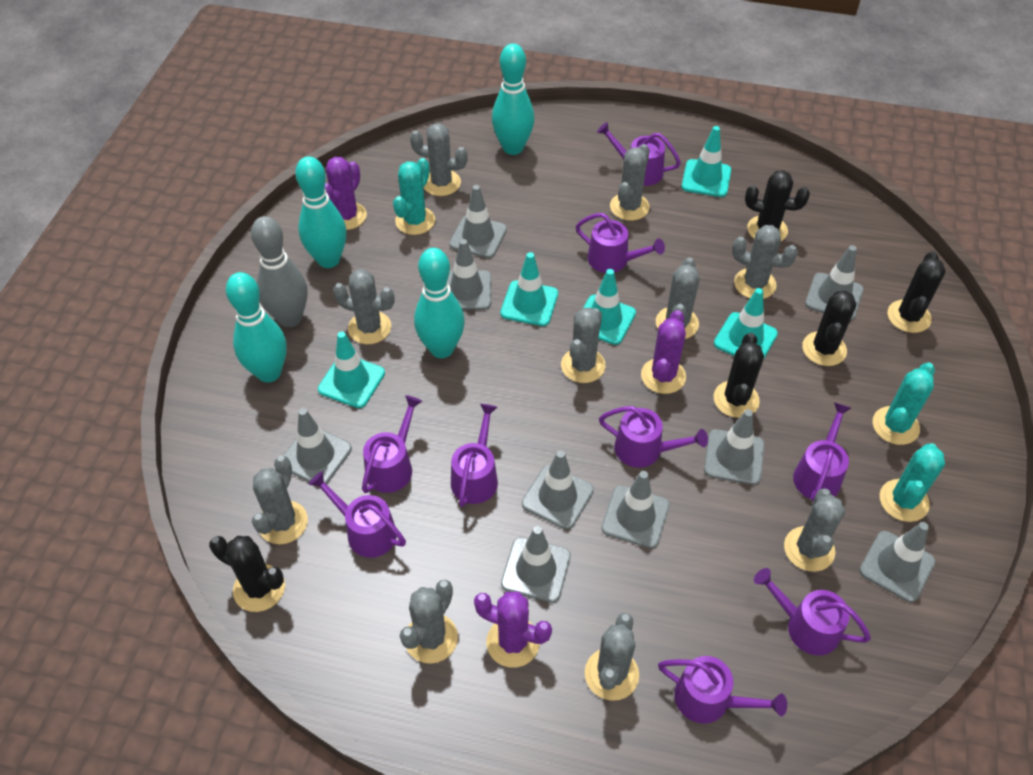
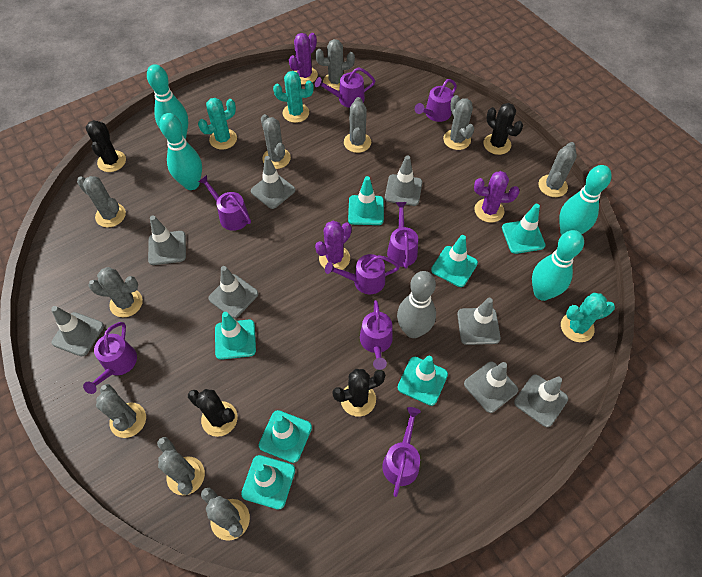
black cactus: [209,536,285,612] [714,333,764,418] [745,170,810,241] [802,291,856,366] [888,251,945,333] = 5 -> [86,120,126,172] [188,389,238,437] [332,369,385,417] [483,103,523,155] = 4
grey traffic cone: [283,408,352,484] [447,239,491,310] [449,185,507,258] [501,526,571,603] [522,450,594,529] [601,471,669,548] [704,409,764,485] [805,245,864,321] [860,522,935,602] = 9 -> [51,306,104,356] [148,216,186,265] [208,266,258,318] [251,156,295,209] [385,155,422,206] [457,298,501,345] [464,362,518,413] [514,374,568,427] = 8
purple watering can: [309,471,406,558] [362,395,422,493] [451,404,498,507] [576,213,665,273] [597,122,681,186] [599,406,708,468] [658,656,787,724] [754,568,871,655] [793,402,851,502] = 9 -> [83,322,137,394] [198,175,251,231] [315,67,375,108] [325,254,400,294] [360,300,393,370] [382,407,421,497] [387,202,418,269] [415,79,457,122] = 8
turquoise traffic cone: [318,331,385,408] [500,252,558,326] [583,269,636,345] [681,126,731,197] [714,288,778,360] = 5 -> [215,312,256,360] [241,455,295,510] [259,410,312,463] [348,176,384,225] [397,356,448,406] [431,235,478,287] [502,204,546,254] = 7

